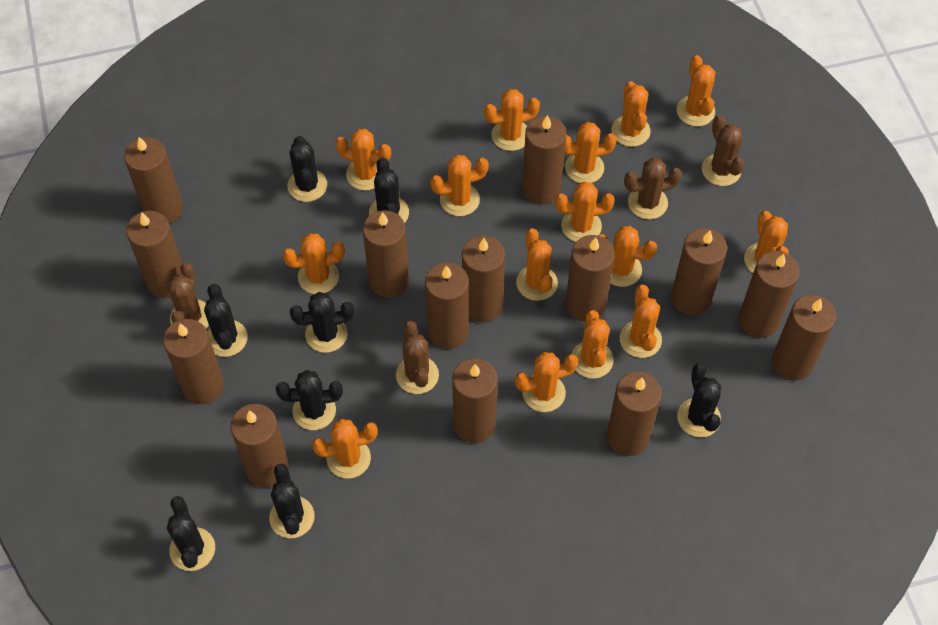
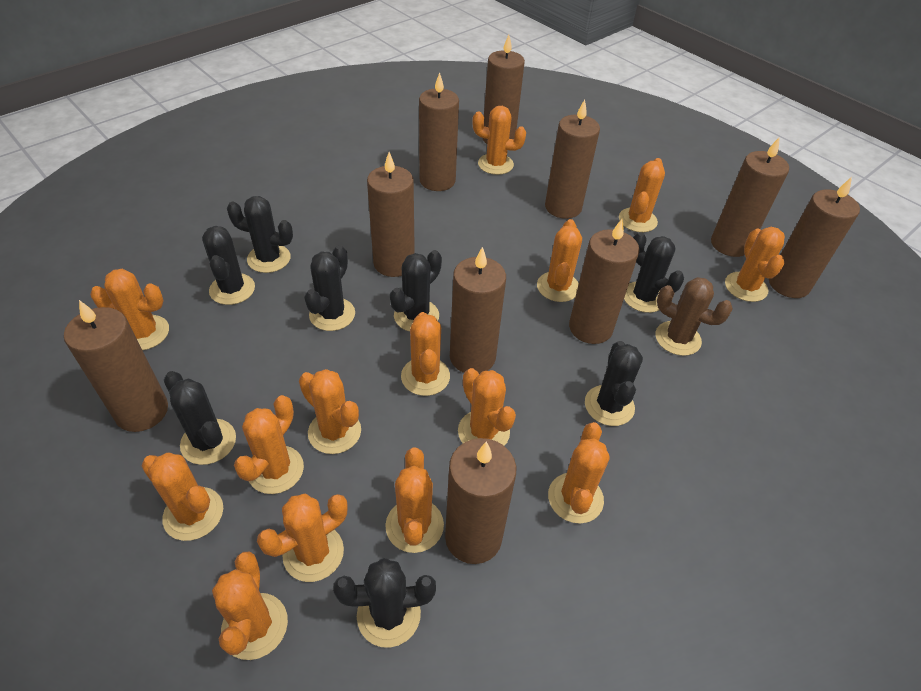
brown cactus: [168,262,209,329] [396,321,439,394] [624,158,682,219] [702,115,745,186] = 4 -> [656,277,733,356] = 1
brown candle: [124,137,183,224] [126,211,183,298] [163,319,224,404] [230,404,289,488] [363,210,409,298] [425,262,469,349] [452,358,498,443] [462,235,505,322] [522,115,567,204] [566,235,615,322] [607,372,662,456] [671,228,727,315] [739,251,800,338] [772,295,836,381] = 14 -> [64,300,168,432] [367,152,415,277] [419,72,459,191] [445,438,516,564] [450,247,506,374] [483,35,525,144] [545,99,600,219] [569,219,639,344] [711,137,789,257] [769,177,860,298] = 10
orange cactus: [283,233,345,294] [312,419,378,479] [335,129,391,190] [430,155,489,216] [484,89,540,151] [515,352,578,412] [516,228,558,301] [555,181,615,242] [565,122,617,183] [572,310,613,379] [598,226,657,287] [612,81,651,147] [620,285,662,358] [677,55,715,126] [744,211,789,273] = 15 -> [90,269,169,350] [142,453,223,541] [212,551,288,660] [234,395,304,494] [257,493,348,582] [299,369,361,454] [385,448,444,553] [401,312,450,396] [458,368,516,446] [472,106,526,175] [537,219,582,302] [548,422,610,523] [619,158,665,232] [725,227,785,302] = 14

